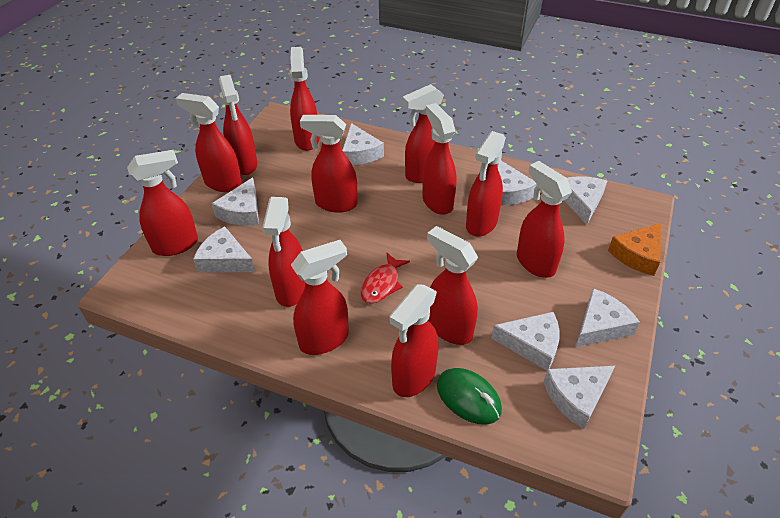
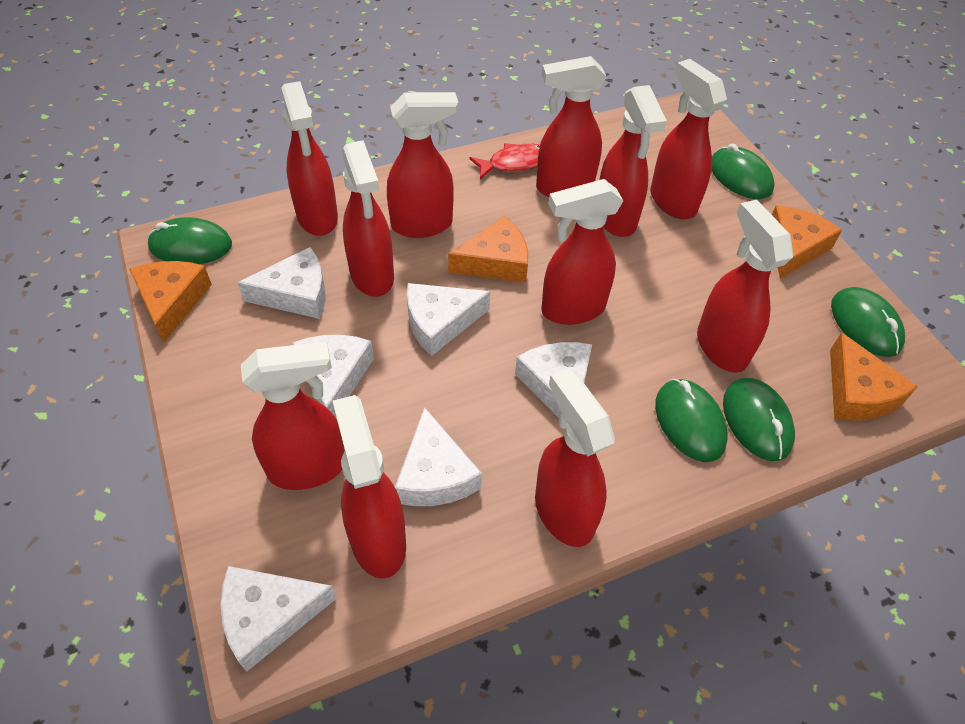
green mouse: [437,368,502,425] = 1 -> [147,217,232,264] [655,379,728,462] [712,144,775,199] [723,378,795,461] [831,287,905,357] = 5
orange cheese: [608,223,661,276] = 1 -> [129,261,212,343] [448,216,528,283] [772,205,842,278] [830,332,918,421] = 4
red spray bottle: [127,150,198,256] [176,93,242,192] [219,75,257,175] [262,197,305,307] [290,47,319,151] [291,240,349,355] [300,115,358,213] [389,284,438,397] [403,84,444,183] [423,103,457,215] [427,226,478,345] [466,131,506,236] [517,161,572,278] = 13 -> [241,341,345,490] [281,81,338,236] [333,395,406,579] [342,140,394,297] [387,92,458,238] [535,368,615,547] [536,56,606,197] [541,179,623,325] [599,85,667,237] [650,59,727,219] [697,200,793,373] = 11
white cheese: [193,227,255,273] [212,177,259,226] [342,123,384,165] [491,312,560,371] [497,161,537,206] [544,366,615,429] [564,176,607,225] [576,288,640,347] = 8 -> [221,566,337,672] [237,247,326,319] [292,335,374,417] [395,407,482,506] [407,283,490,356] [515,342,592,418] = 6

